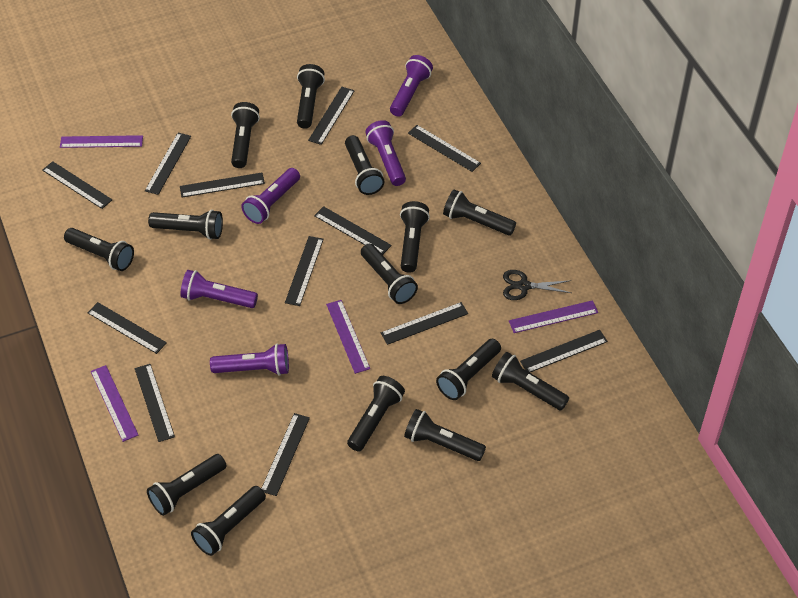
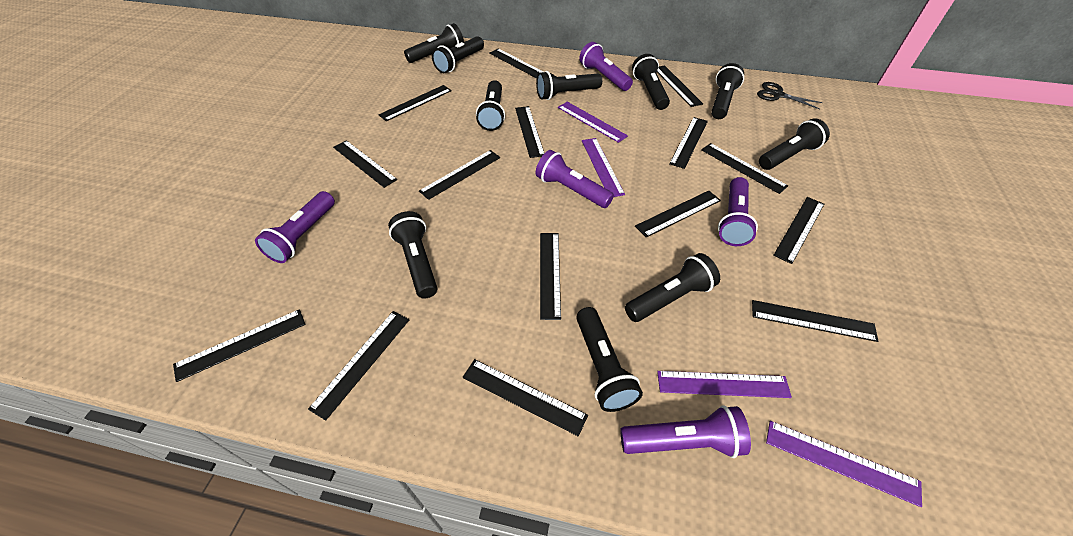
black flashlight: [64,228,134,271] [147,454,227,516] [148,210,223,240] [191,486,266,556] [231,102,260,168] [297,64,325,129] [345,135,385,195] [347,376,405,452] [361,244,418,304] [400,201,430,273] [404,409,486,461] [436,339,501,400] [443,189,516,236] [492,352,569,411] = 14 -> [388,211,437,298] [404,23,464,63] [432,36,484,73] [476,80,505,131] [536,71,602,100] [576,307,643,412] [625,253,720,322] [632,54,670,110] [711,63,744,119] [759,119,830,170] = 10
black ruler: [42,161,112,209] [87,302,167,354] [135,364,175,442] [145,133,191,195] [180,173,265,197] [261,413,310,496] [285,236,324,306] [308,87,355,145] [314,206,392,255] [381,302,468,345] [408,125,481,172] [520,330,608,373] = 12 -> [173,309,305,382] [308,311,409,420] [333,140,397,188] [378,85,452,121] [419,150,500,200] [463,359,588,436] [489,48,543,78] [515,106,544,158] [540,233,561,320] [635,191,721,237] [657,65,703,107] [669,117,708,169] [701,143,788,194] [752,300,878,342] [773,197,824,264] = 15

